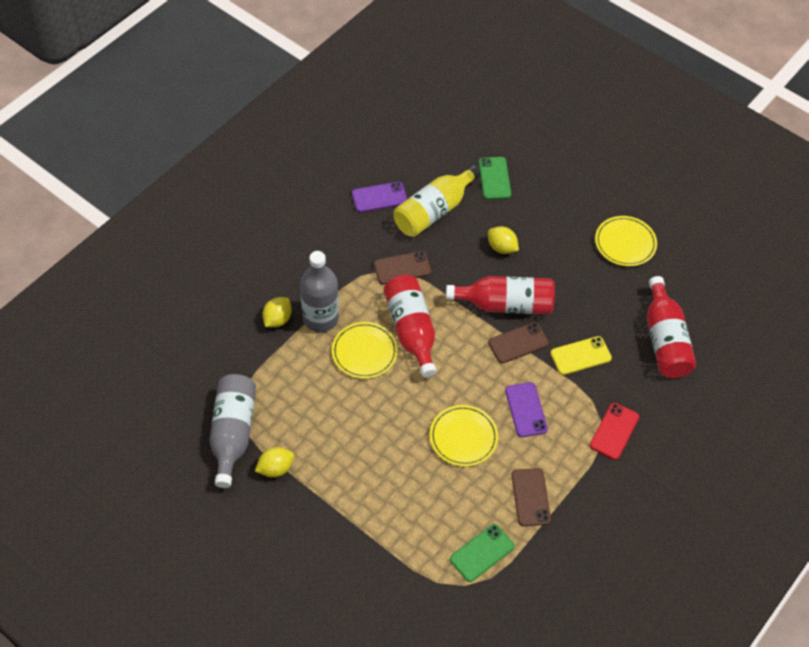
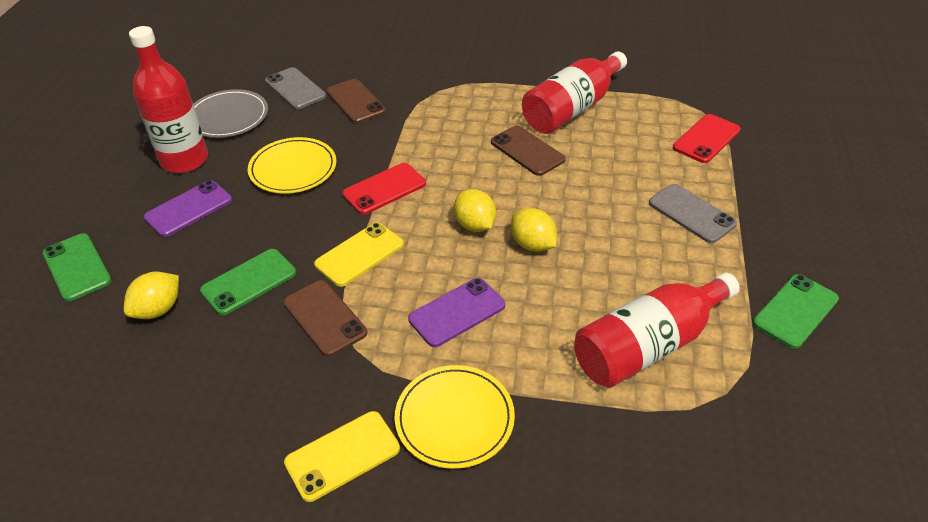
green phone: [450,524,515,582] [479,157,511,200] = 2 -> [43,233,112,301] [200,249,296,315] [753,274,839,349] = 3
grey bottle: [209,374,256,488] [300,251,339,333] = 2 -> none = 0
grey phone: none = 0 -> [265,67,326,109] [649,184,737,243] = 2
grey plate: none = 0 -> [194,89,268,138] = 1
red phone: [590,403,639,460] = 1 -> [342,163,426,215] [673,114,741,163] = 2
yellow bottle: [394,165,481,237] = 1 -> none = 0
yellow phone: [550,336,612,375] = 1 -> [284,411,400,502] [314,223,404,287] = 2
yellow plate: [332,322,398,379] [430,405,498,467] [595,216,657,266] = 3 -> [248,137,337,194] [395,365,515,469] = 2

